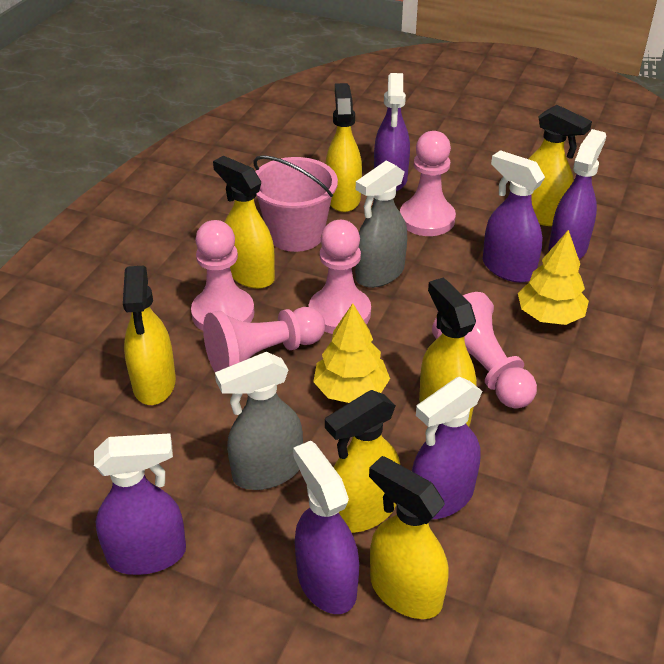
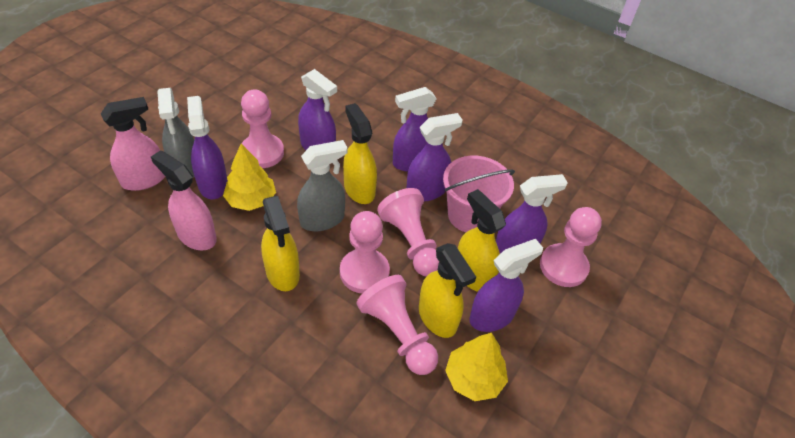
pink spray bottle: none = 0 -> [101,97,165,191] [151,150,217,250] = 2
yellow spray bottle: [123,266,176,405] [213,156,275,289] [325,390,400,533] [326,83,362,212] [369,456,449,619] [419,278,477,427] [529,105,592,226] = 7 -> [261,196,300,291] [343,103,377,204] [419,243,476,338] [458,189,506,292] = 4

